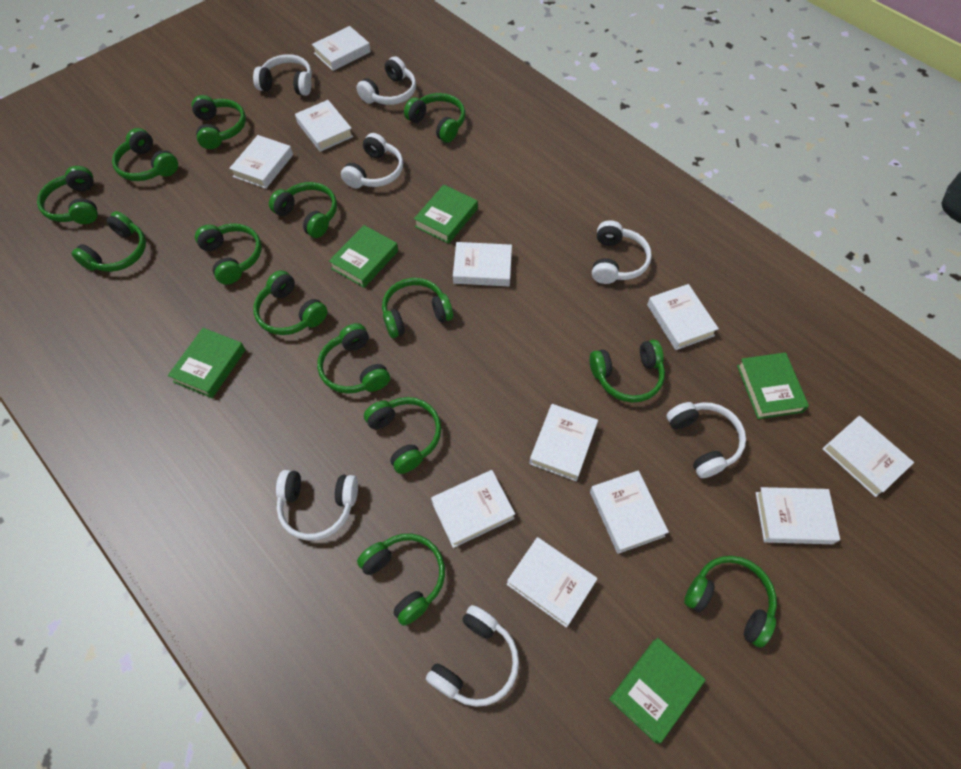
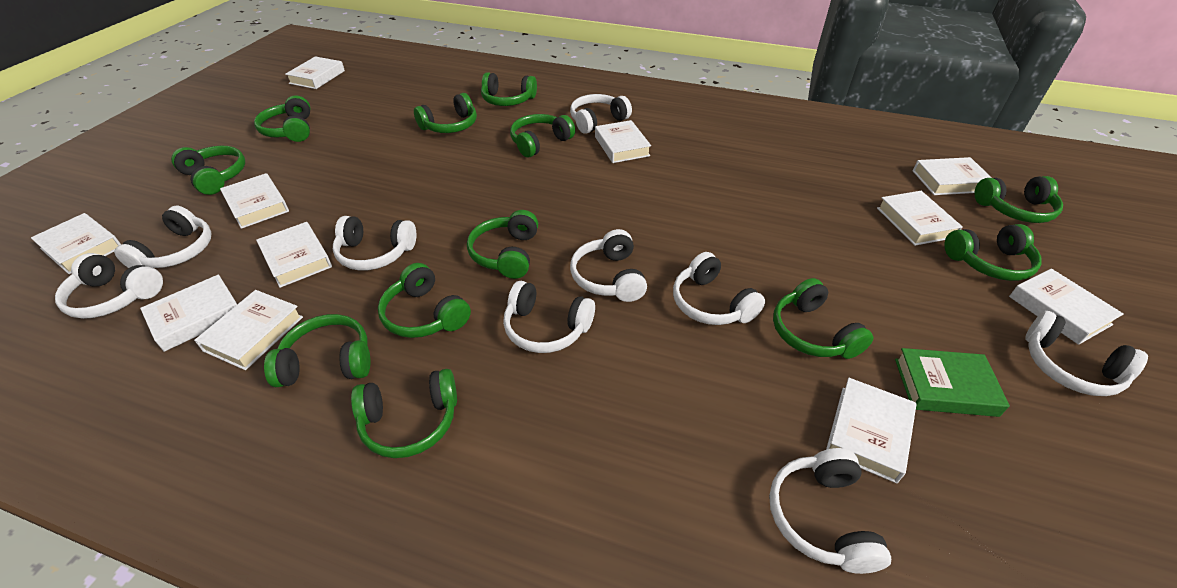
green book: [168,328,246,398] [329,225,398,288] [414,185,478,244] [609,638,705,744] [737,352,809,419] = 5 -> [895,348,1010,417] = 1
green headphones: [37,166,98,224] [72,211,146,272] [112,128,178,181] [192,95,246,149] [195,223,261,284] [253,270,327,335] [269,182,337,238] [317,323,390,394] [357,534,445,626] [364,397,441,474] [382,278,453,338] [404,93,465,143] [590,340,665,403] [684,556,777,648] = 14 -> [171,145,245,195] [254,95,310,142] [264,314,371,387] [351,369,457,458] [378,263,471,338] [414,93,477,133] [467,210,538,279] [481,72,537,106] [510,114,575,157] [773,278,873,359] [945,224,1041,281] [974,176,1063,223] = 12
white headphones: [253,54,312,96] [276,470,358,541] [341,133,403,188] [356,57,416,105] [426,605,519,707] [592,220,652,284] [666,402,746,478] = 7 -> [55,253,163,319] [114,205,212,268] [333,216,416,270] [503,281,595,353] [570,94,632,134] [570,229,647,302] [673,252,765,325] [769,448,891,574] [1025,311,1148,396] = 9

